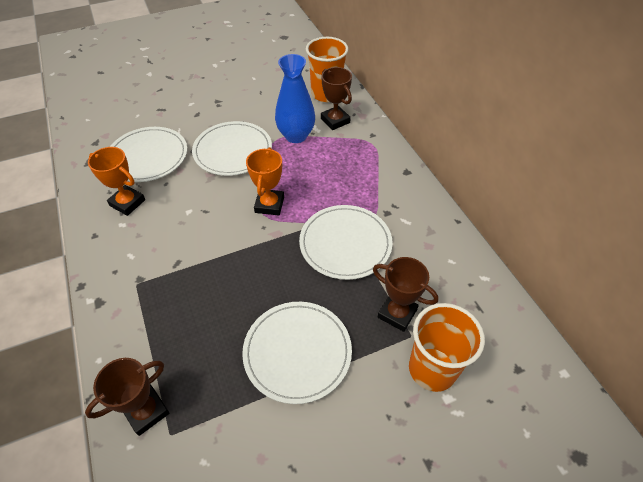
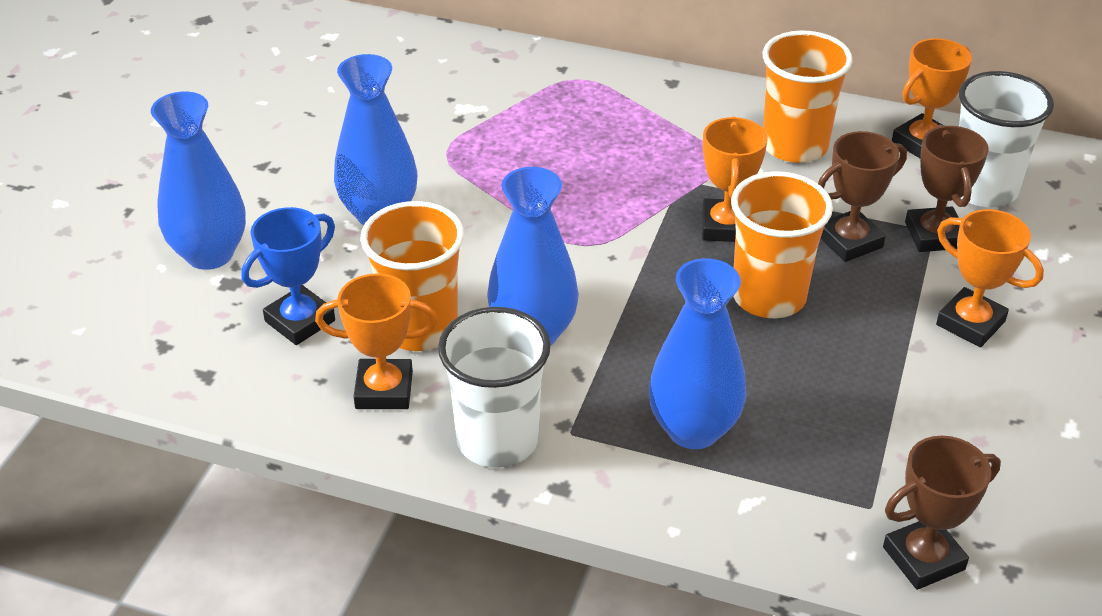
blue trophy: none = 0 -> [241,207,335,345] = 1
blue vase: [275,54,315,143] = 1 -> [151,91,246,270] [334,54,417,226] [487,167,579,345] [649,258,747,449] = 4
orange cup: [306,37,348,102] [409,303,485,392] = 2 -> [360,201,464,351] [731,171,833,318] [763,30,853,163] = 3
orange trophy: [88,147,145,216] [246,147,284,215] = 2 -> [315,273,438,409] [702,116,768,242] [892,38,972,158] [936,209,1044,347] = 4
white cup: none = 0 -> [438,307,551,468] [959,71,1054,208] = 2
white plate: [110,127,187,182] [192,121,272,176] [242,302,352,404] [299,205,392,280] = 4 -> none = 0

